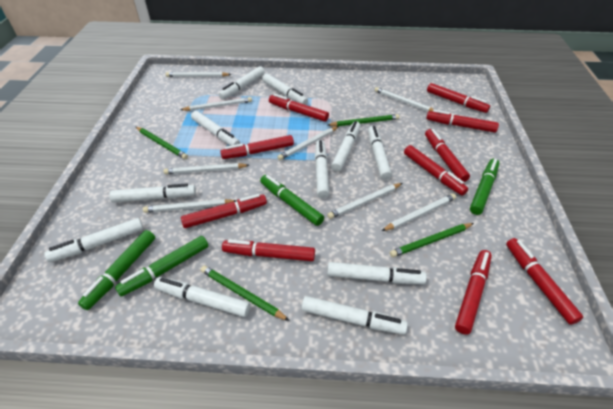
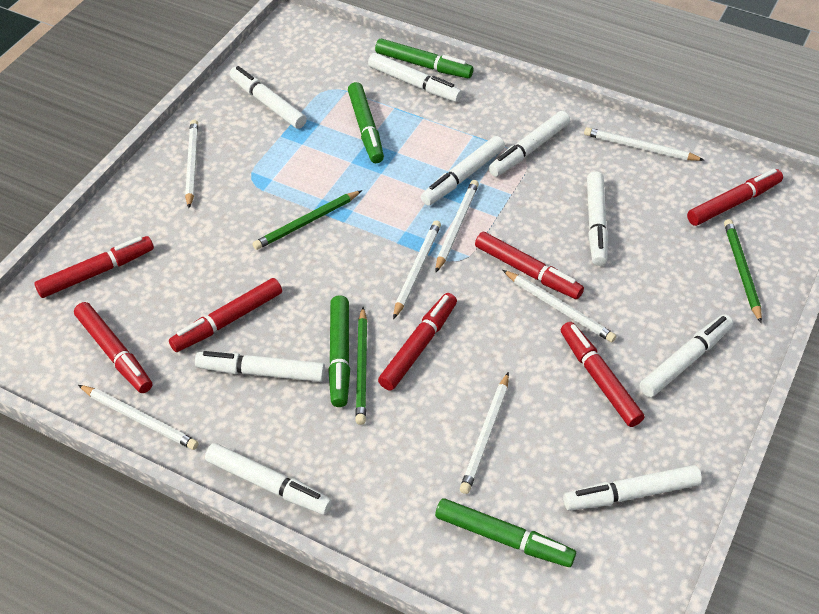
green pencil: [136,127,188,159] [201,265,290,321] [328,114,400,126] [390,223,474,257] = 4 -> [252,190,362,250] [355,307,367,425] [724,219,762,323] = 3
red marker: [181,194,267,228] [220,135,294,159] [222,239,315,261] [269,94,329,122] [404,145,468,196] [425,129,470,182] [426,110,499,132] [427,83,490,113] [455,250,492,335] [506,238,583,325] = 10 -> [34,236,154,298] [74,302,152,393] [169,278,282,352] [378,293,457,390] [475,232,584,299] [561,322,644,427] [687,169,783,226] = 7
white marker: [45,218,143,262] [109,183,196,203] [154,277,250,317] [191,111,240,146] [219,66,265,100] [262,74,308,105] [301,296,408,335] [315,140,329,198] [327,262,427,284] [331,121,360,172] [368,126,392,180] = 11 -> [195,351,325,382] [205,443,332,515] [229,66,307,129] [368,53,462,102] [421,136,505,206] [488,111,570,177] [563,465,702,511] [587,171,608,266] [639,314,733,397] = 9
white pencil: [143,199,236,213] [164,163,249,174] [166,72,231,77] [180,97,252,111] [277,126,339,160] [327,183,402,219] [375,87,434,112] [382,194,456,231] = 8 -> [78,385,198,450] [185,120,198,208] [393,220,441,319] [436,180,479,272] [460,372,509,494] [503,270,616,342] [584,127,704,161] = 7

